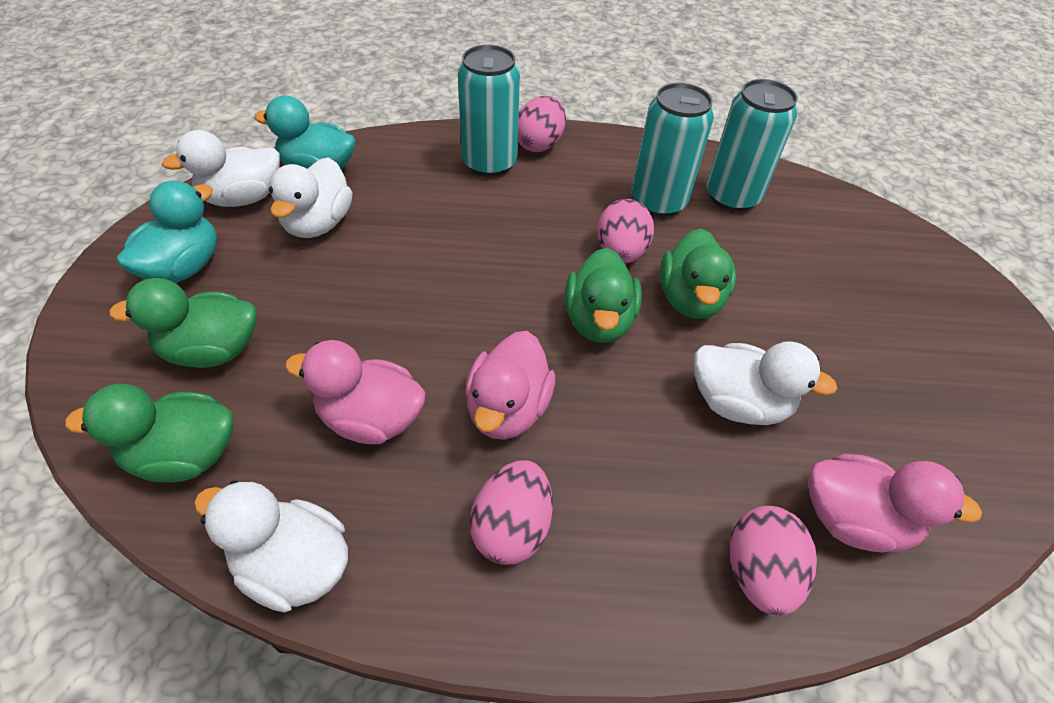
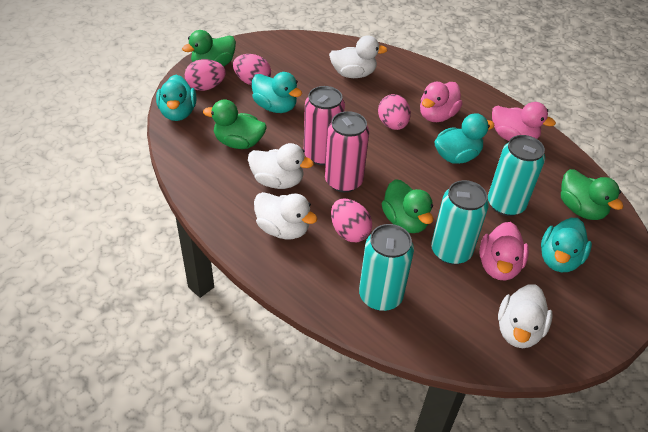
pink can: none = 0 -> [304,86,345,165] [325,111,369,192] = 2
turquoise duck: [117,180,217,283] [254,96,355,169] = 2 -> [156,75,196,121] [252,72,302,113] [434,113,495,164] [541,218,592,272] = 4

